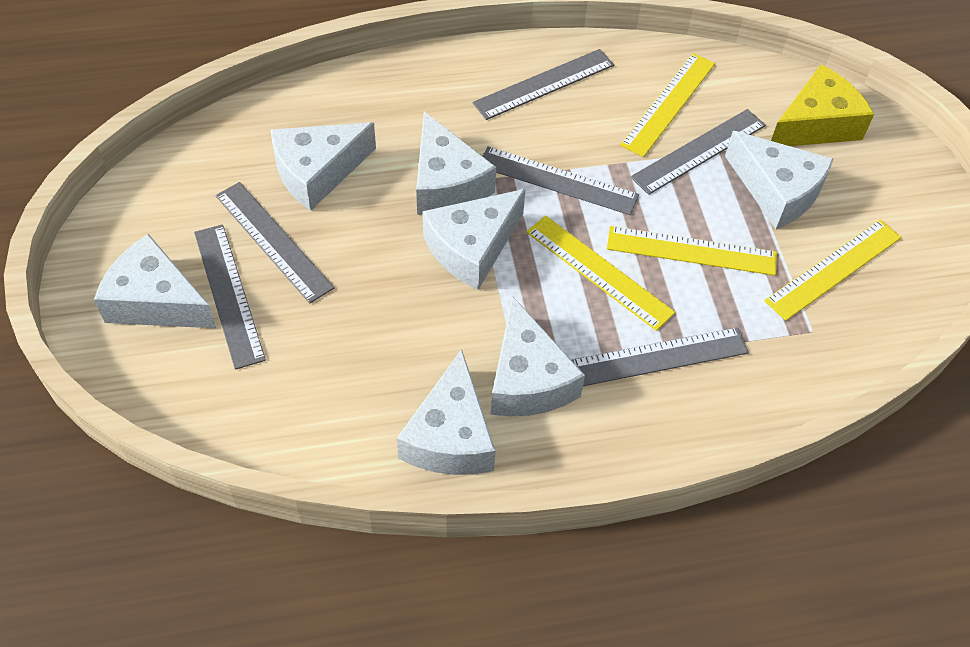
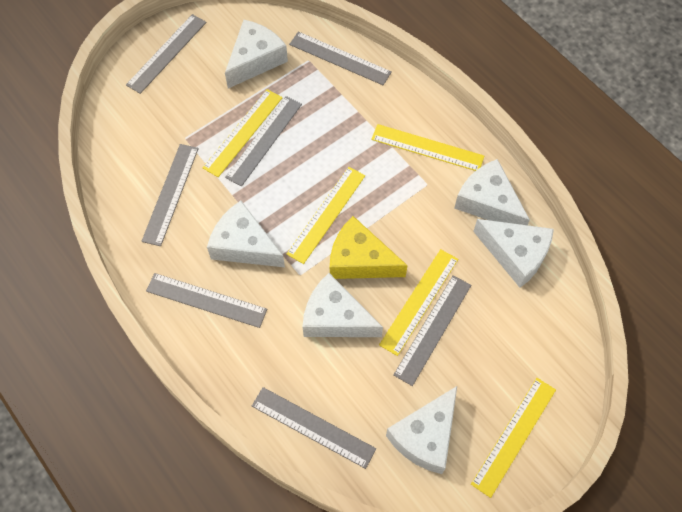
grey ruler: [194,224,266,370] [216,182,334,303] [473,49,614,120] [483,146,639,215] [572,327,749,386] [631,109,766,195] = 6 -> [126,14,207,94] [141,144,199,246] [146,273,267,328] [225,96,302,186] [252,387,376,469] [289,32,392,85] [393,275,471,386] = 7
white cheese: [94,234,216,328] [270,122,376,211] [397,349,496,475] [416,112,496,215] [423,189,526,290] [491,296,585,416] [725,131,834,229] = 7 -> [207,201,285,267] [225,20,288,89] [303,273,383,337] [386,386,457,474] [454,159,530,225] [473,219,554,288] = 6
yellow ruler: [526,215,675,331] [607,226,777,276] [620,53,715,157] [765,219,902,321] = 4 -> [202,89,283,177] [287,167,365,264] [371,124,484,171] [379,249,458,356] [471,378,556,498] = 5

